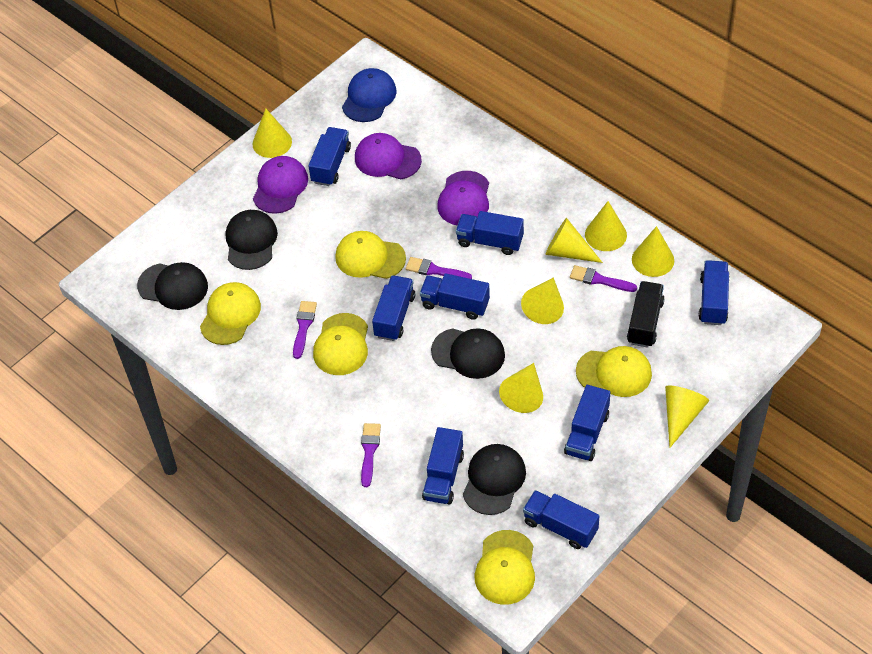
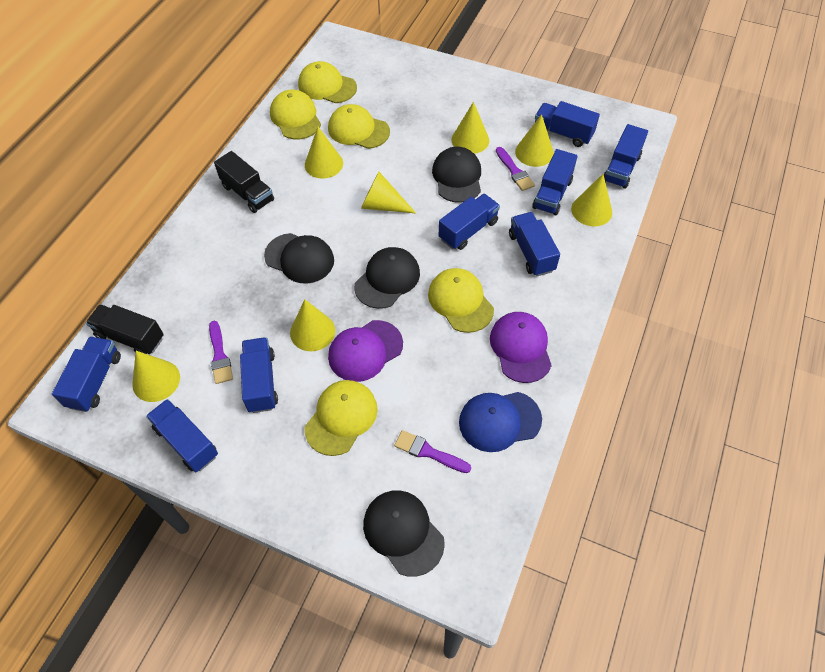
black truck: [627,281,665,348] = 1 -> [86,304,164,354] [214,151,274,213] = 2
purple brush: [293,301,317,359] [361,423,381,487] [406,257,472,279] [570,265,637,292] = 4 -> [209,320,233,384] [394,430,471,473] [496,147,535,191] = 3
purple cap: [253,156,308,214] [355,133,422,179] [437,171,489,225] = 3 -> [328,320,403,382] [490,312,552,383] = 2

